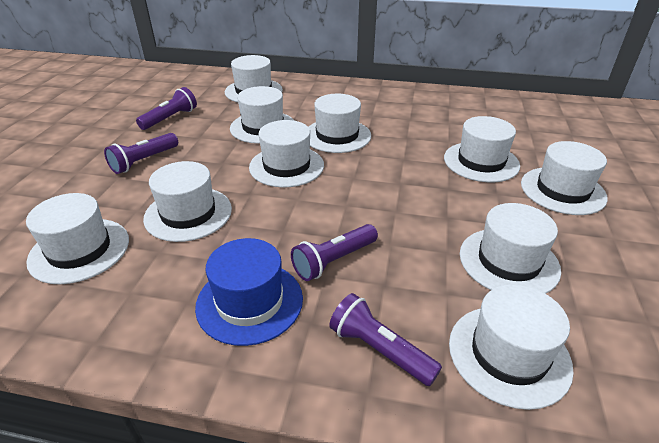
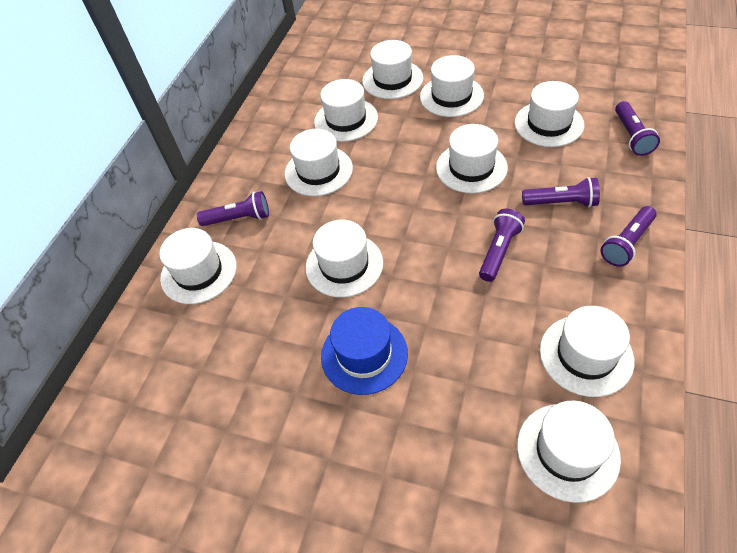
purple flashlight: [104,133,178,174] [136,87,197,130] [291,224,378,281] [329,293,442,386] = 4 -> [197,191,269,226] [479,209,525,282] [522,177,600,207] [601,206,657,267] [615,101,660,156] = 5

